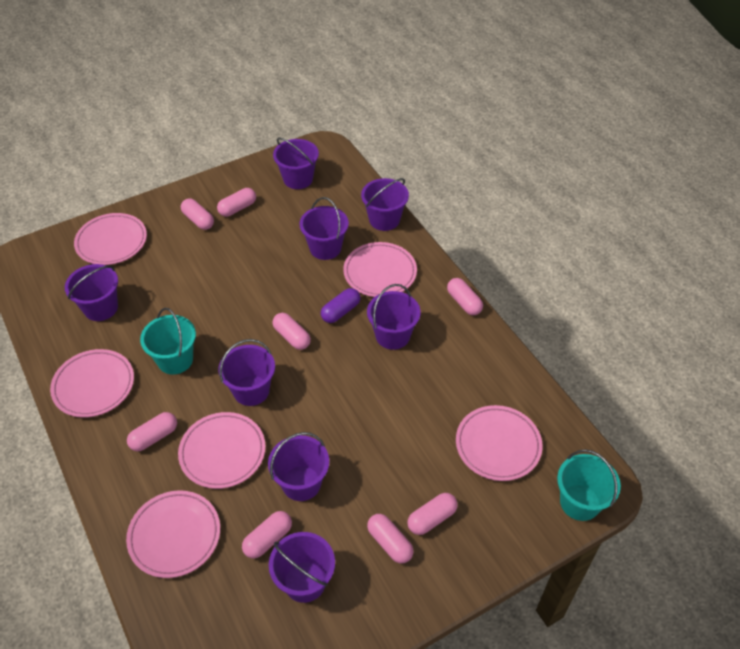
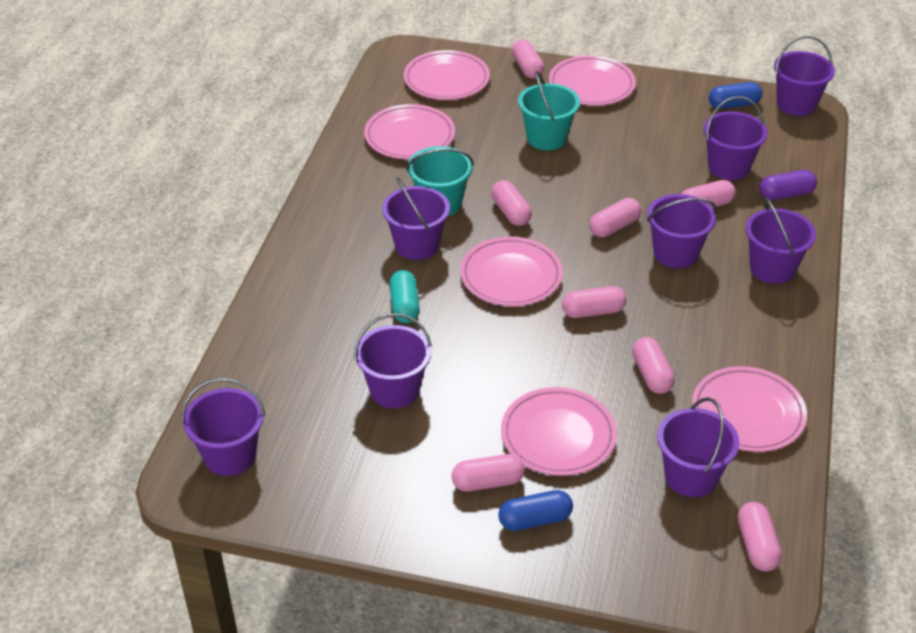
blue capsule: none = 0 -> [498,490,573,531] [709,82,762,109] = 2
turquoise capsule: none = 0 -> [389,270,420,323] = 1

